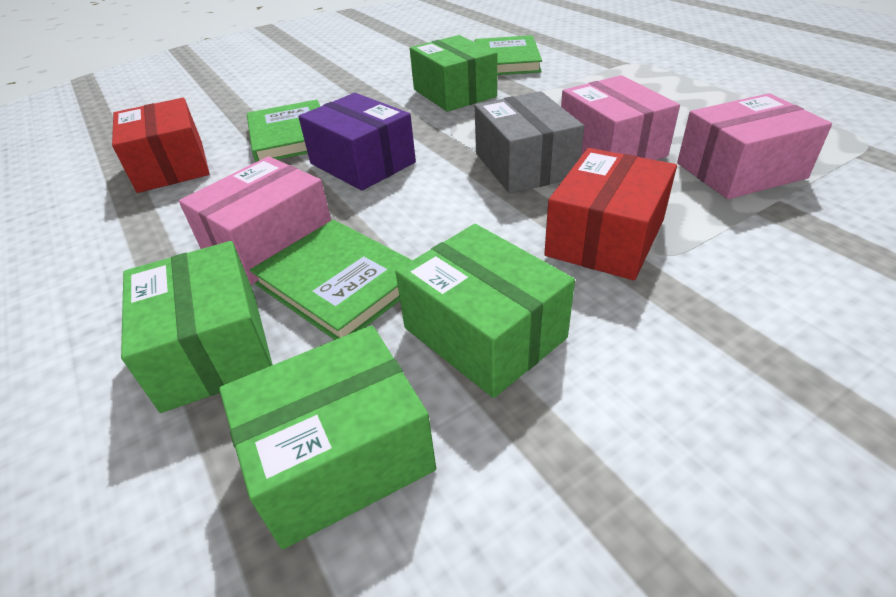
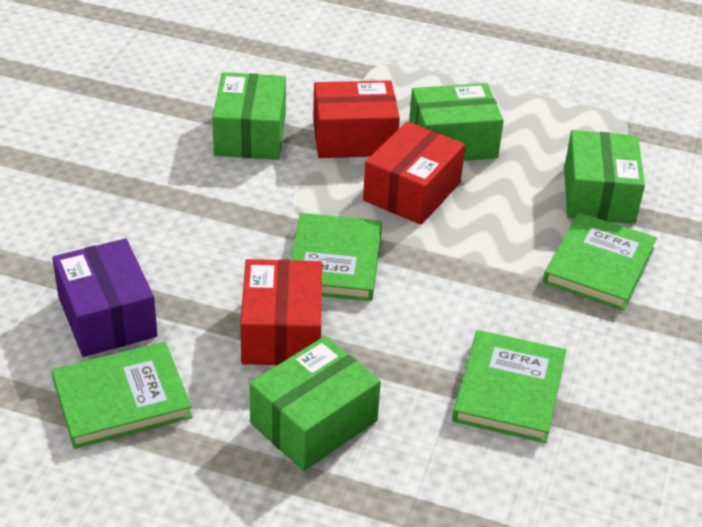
green book: [247,100,320,162] [250,220,412,340] [474,35,542,75] = 3 -> [51,342,192,449] [290,213,382,301] [452,330,566,443] [543,212,657,311] = 4
grey box: [475,91,584,194] = 1 -> none = 0
pink box: [179,156,331,285] [561,75,680,160] [677,93,832,199] = 3 -> none = 0
red box: [112,98,210,193] [544,148,677,280] = 2 -> [240,259,322,365] [313,80,400,158] [363,121,465,225] = 3

